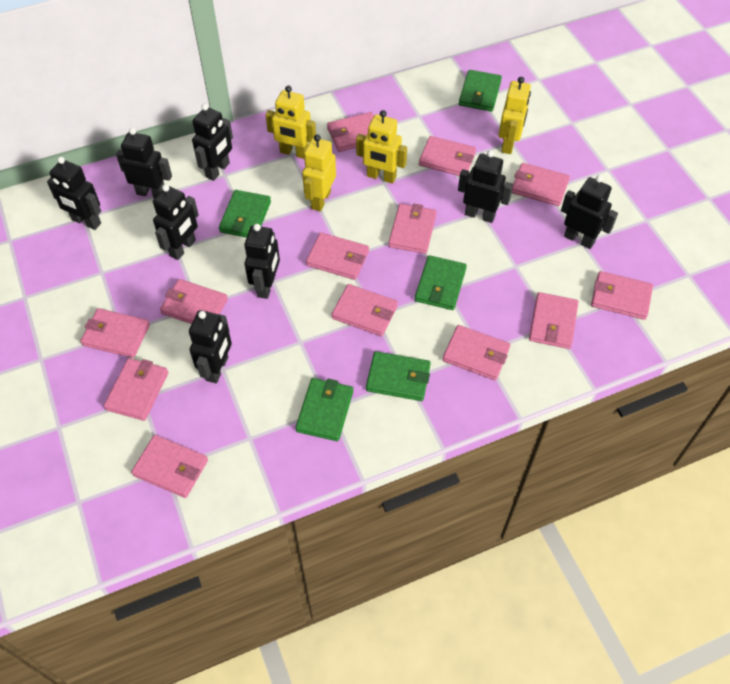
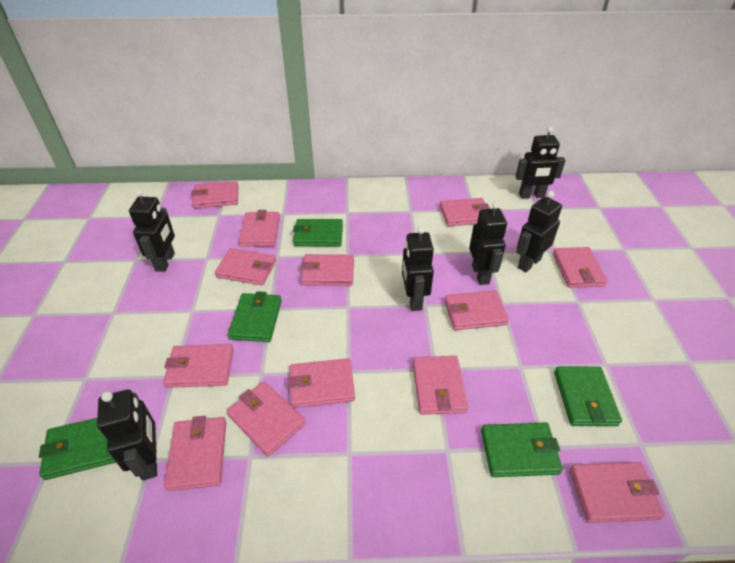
black robot: [47,157,101,230] [116,128,172,198] [153,184,199,260] [189,310,232,383] [192,104,233,181] [244,224,280,299] [458,150,513,223] [561,175,618,249] = 8 -> [97,389,157,481] [129,189,175,272] [402,226,434,311] [469,202,507,285] [515,127,566,199] [516,191,562,272] = 6
yellow robot: [266,85,316,159] [302,134,336,211] [356,110,407,184] [499,77,531,154] = 4 -> none = 0

